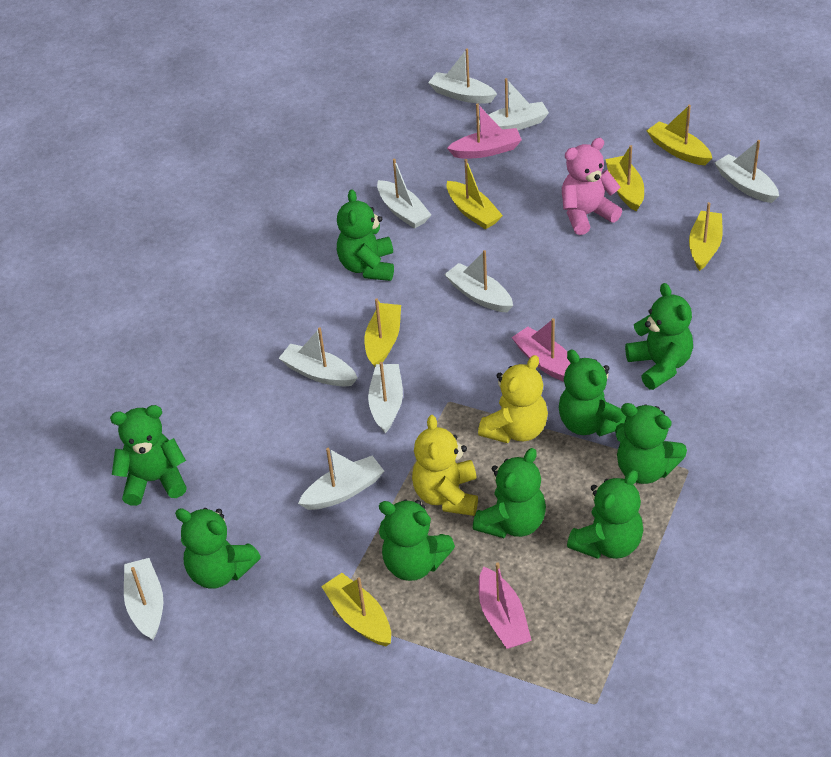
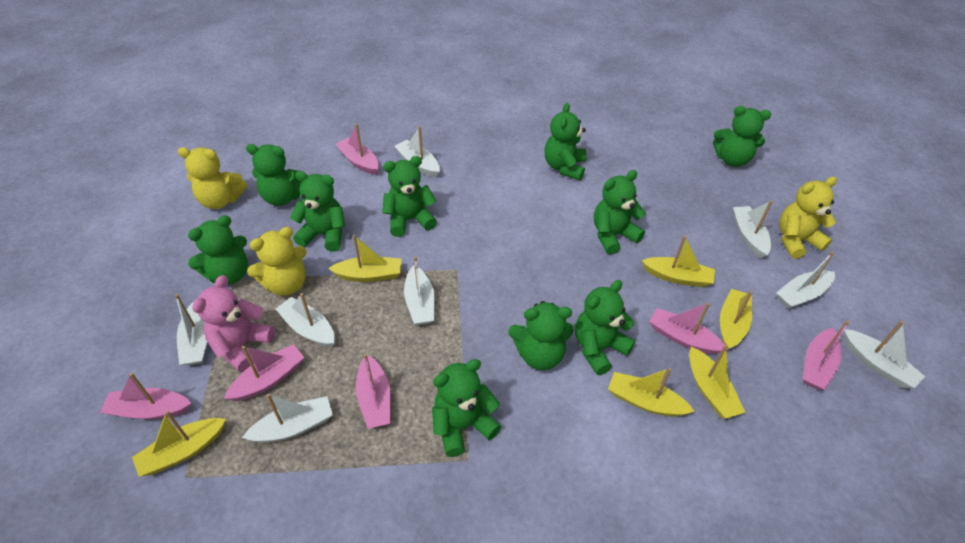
green teddy bear: [110,405,187,506] [175,508,261,589] [337,189,394,281] [379,500,455,581] [473,448,546,538] [559,349,626,436] [567,470,643,559] [615,403,687,484] [625,283,693,390] = 9 -> [188,215,248,285] [246,144,301,206] [290,171,345,252] [382,156,437,237] [432,359,501,457] [508,301,574,370] [545,103,587,180] [575,280,635,375] [594,170,646,254] [713,106,771,167] = 10
pink boat: [447,103,522,159] [479,563,532,649] [511,318,571,382] = 3 -> [100,373,191,420] [224,344,304,401] [336,124,379,175] [356,354,391,429] [649,303,728,354] [803,321,849,390] = 6
white boat: [124,558,163,640] [279,327,358,386] [298,448,384,510] [368,362,403,433] [377,159,431,229] [428,48,497,104] [444,250,513,312] [476,78,549,130] [715,140,779,203] = 9 -> [175,294,207,365] [242,394,333,443] [276,293,335,347] [394,126,440,177] [404,257,435,325] [733,201,772,258] [776,252,835,309] [844,321,925,388] = 8
yellow teddy bear: [412,415,478,516] [478,355,548,443] = 2 -> [178,147,247,209] [247,227,307,296] [779,177,837,259] = 3

